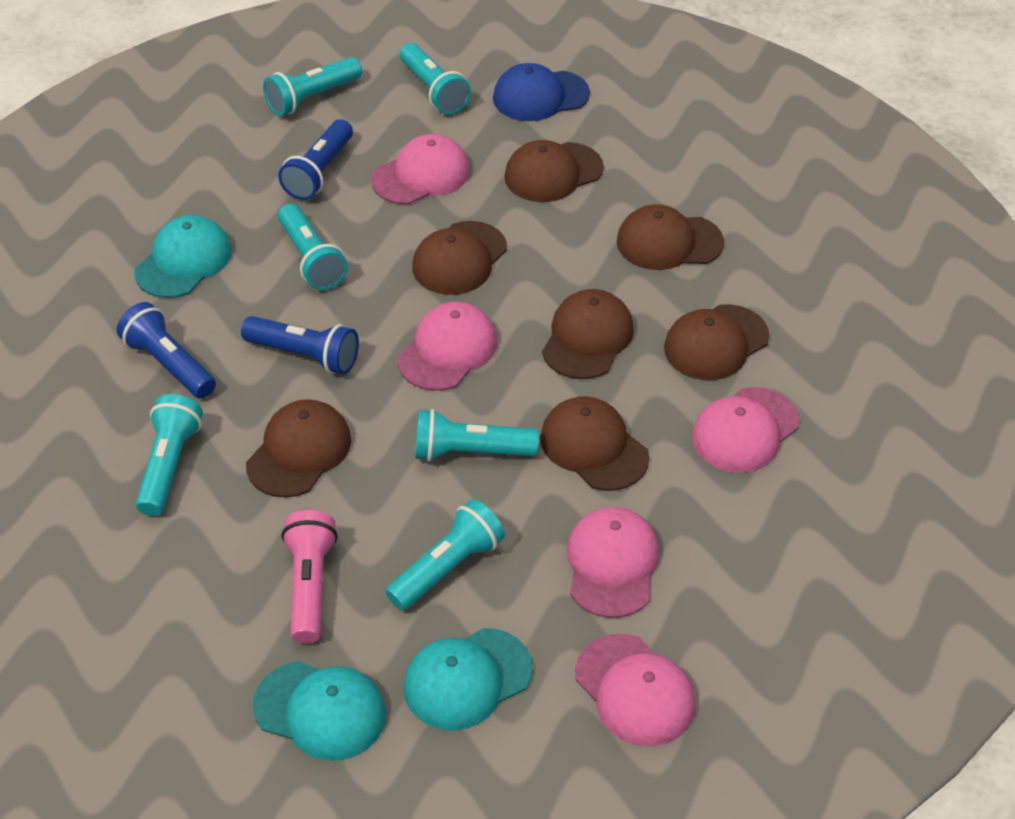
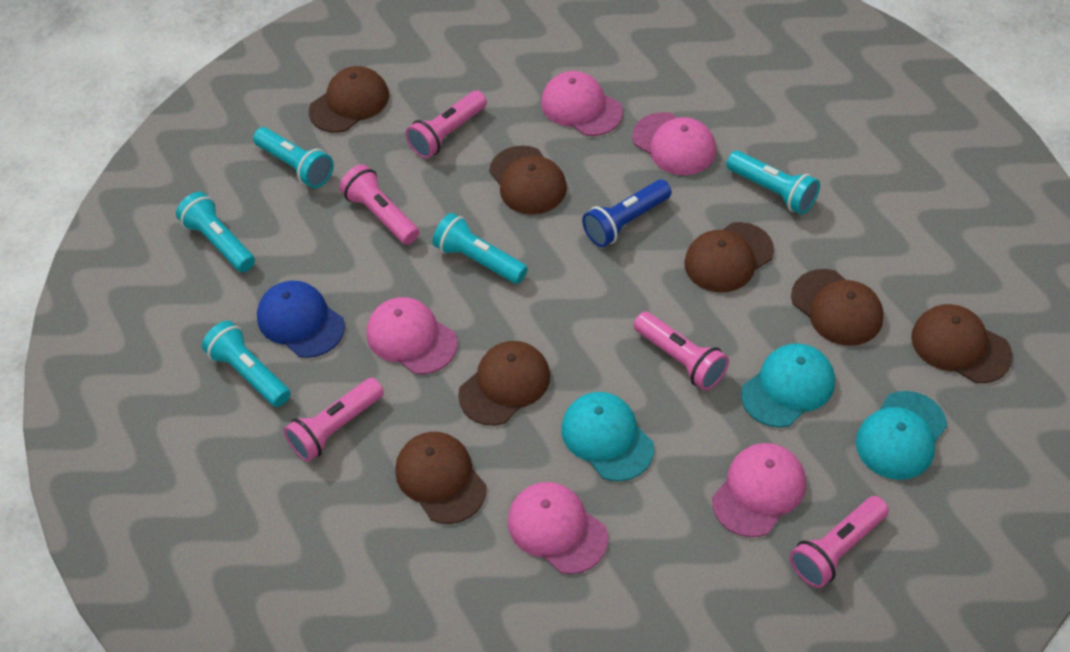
blue flashlight: [117,302,216,399] [241,316,359,374] [278,119,353,200] = 3 -> [582,179,672,247] = 1
pink flashlight: [282,510,338,643] = 1 -> [283,378,384,462] [339,164,419,245] [406,90,487,159] [634,312,729,390] [790,496,889,588] = 5
turquoise flashlight: [136,394,203,516] [263,57,362,116] [278,204,348,290] [385,499,505,611] [400,43,471,114] [415,409,539,462] = 6 -> [176,192,255,272] [202,321,290,407] [253,127,334,188] [432,213,528,284] [726,151,820,214] = 5

